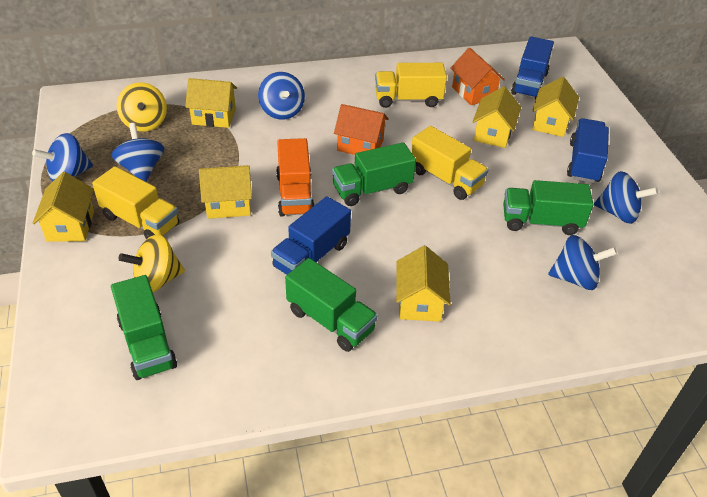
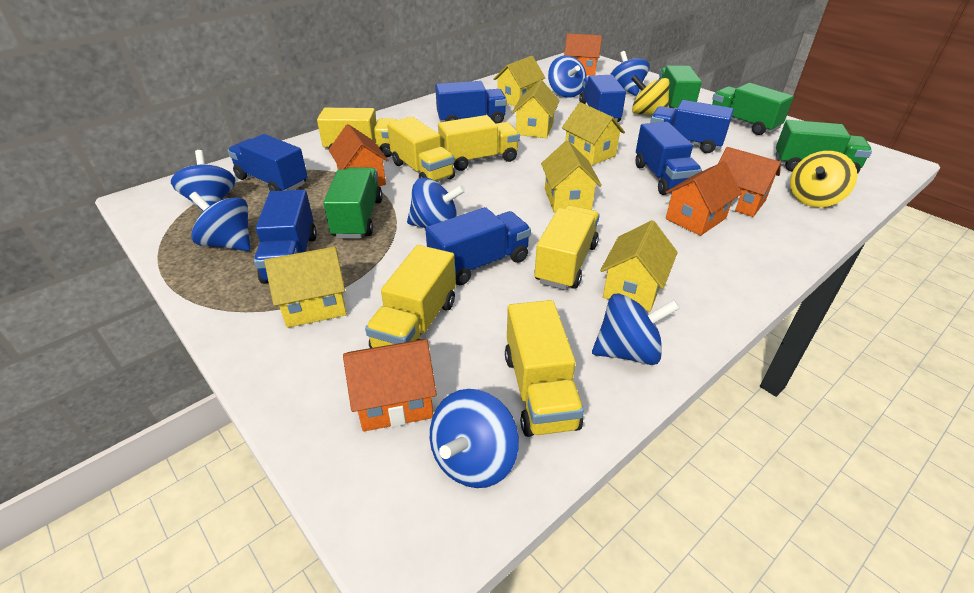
blue spinning top: [32,133,93,181] [111,123,164,182] [258,72,305,120] [548,235,617,290] [594,171,658,224] = 5 -> [171,150,235,211] [189,192,250,251] [407,178,465,228] [430,389,519,488] [548,55,587,98] [592,293,680,365] [610,51,650,96] = 7
blue truck: [271,196,351,275] [511,36,554,99] [567,118,609,183] = 3 -> [227,134,308,191] [254,190,317,284] [425,207,531,285] [435,81,507,124] [579,75,626,122] [636,122,702,195] [650,100,734,153] = 7
orange house: [334,104,389,155] [451,48,505,105] = 2 -> [328,124,388,186] [343,339,437,432] [564,33,602,76] [666,162,742,236] [718,147,781,217] = 5
orange truck: [276,138,315,217] = 1 -> none = 0
yellow truck: [92,166,179,239] [375,63,447,108] [411,126,488,200] = 3 -> [317,108,397,157] [365,245,456,348] [387,116,455,182] [438,115,520,171] [505,300,584,437] [534,205,600,290] = 6

